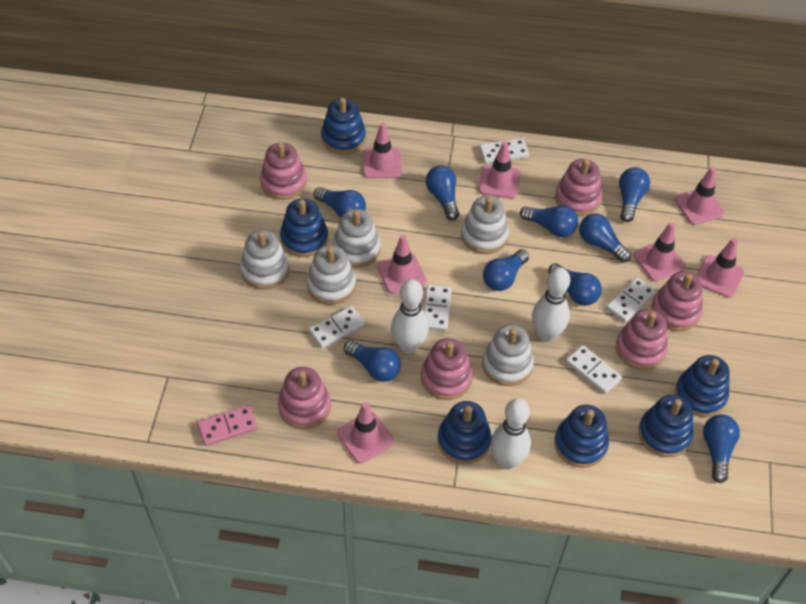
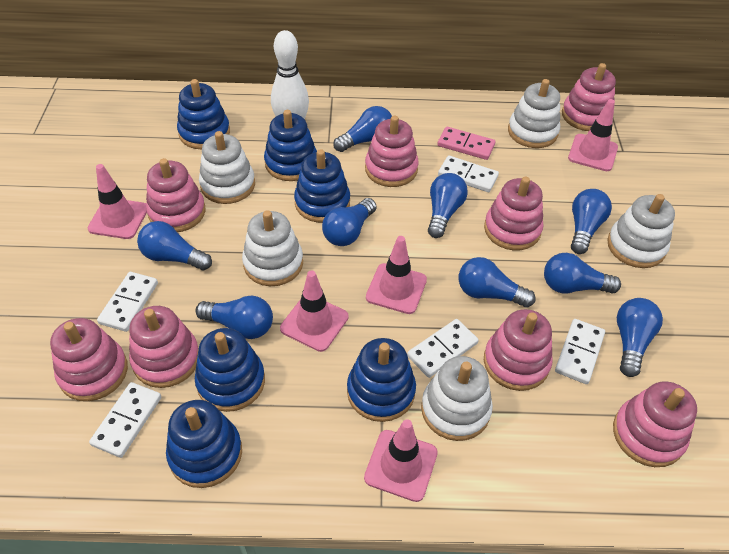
pink stacking toy: [260,142,307,200] [278,367,331,429] [421,338,473,400] [555,159,602,216] [616,309,668,370] [651,271,703,331] = 6 -> [50,318,128,401] [129,306,199,388] [146,158,206,232] [365,116,419,187] [484,177,544,250] [484,309,552,391] [562,63,616,131] [613,382,697,467] = 8
pink traffic cone: [337,402,394,464] [363,123,402,178] [377,235,427,294] [479,141,521,199] [634,222,686,282] [675,167,725,225] [697,238,744,298] = 7 -> [88,164,147,239] [280,270,348,352] [364,419,438,502] [366,236,427,314] [568,99,618,171] = 5
white bowling pin: [391,279,429,354] [491,398,531,469] [532,267,570,342] = 3 -> [271,30,309,119] = 1

